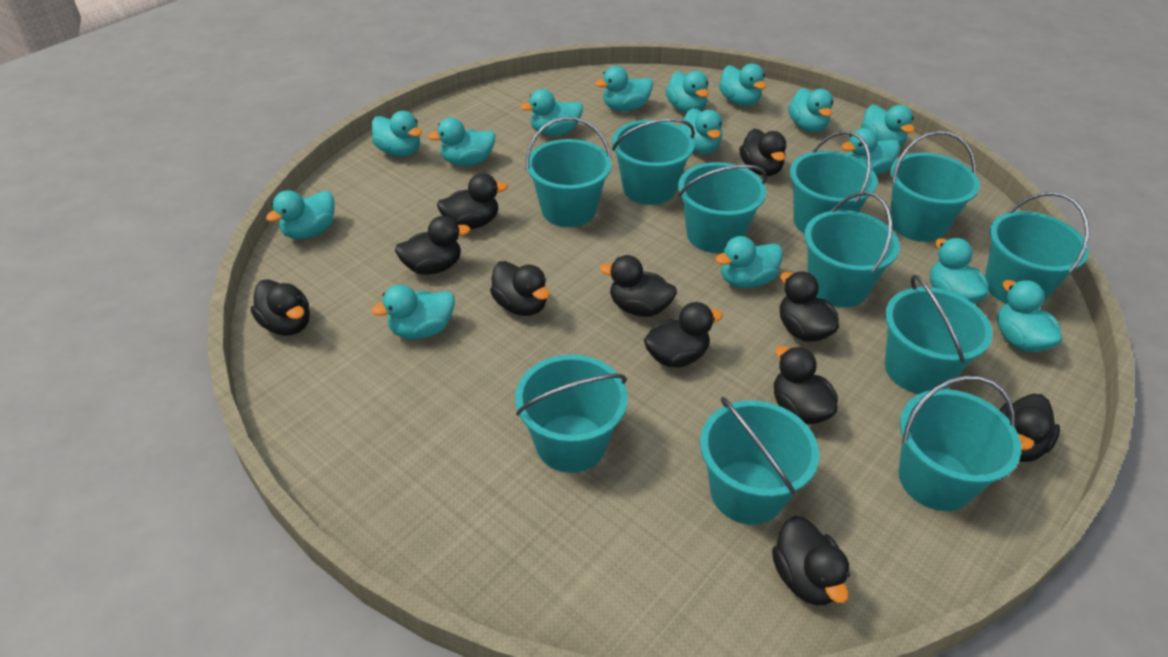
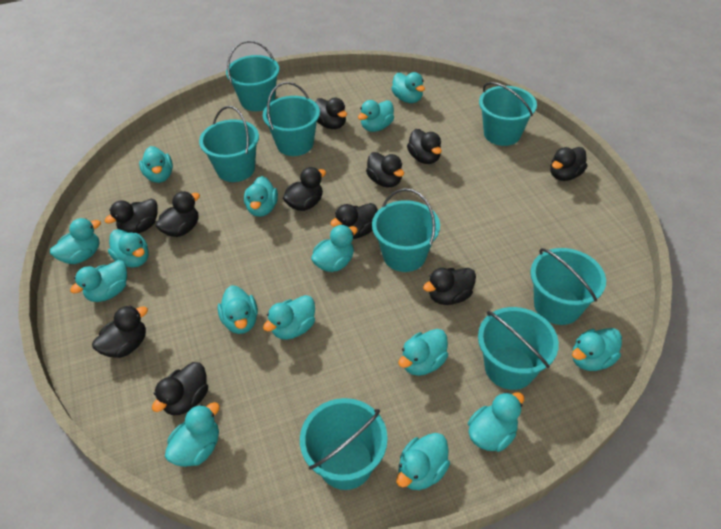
turquoise bucket: [515,355,628,473] [526,117,611,227] [612,118,695,205] [678,162,767,253] [700,397,819,525] [790,131,878,233] [804,192,900,307] [885,274,992,394] [890,131,980,242] [899,376,1021,511] [985,192,1090,304] = 11 -> [199,106,259,182] [226,41,279,111] [263,82,320,156] [300,398,388,490] [372,188,440,272] [478,307,559,390] [479,82,537,146] [530,248,606,325] = 8

